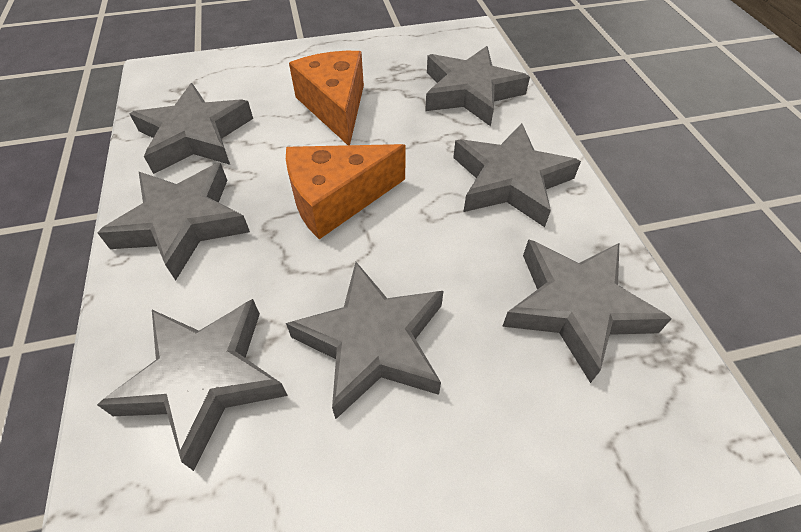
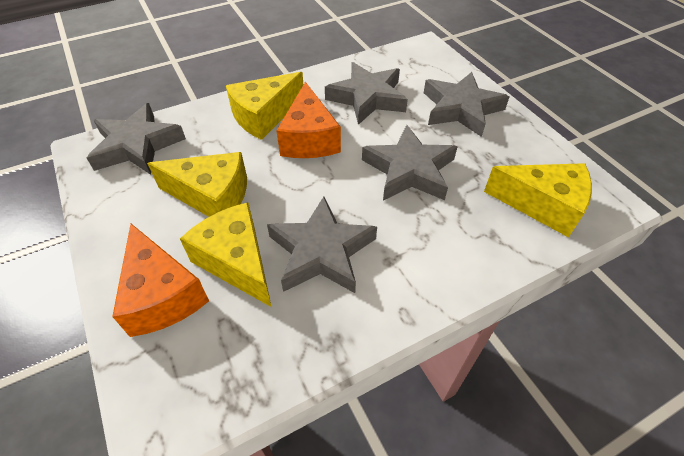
grey star: [97,163,250,281] [97,299,288,471] [130,83,253,174] [286,262,444,419] [425,46,530,126] [453,123,581,227] [502,239,672,383] = 7 -> [87,103,186,175] [267,197,377,293] [325,62,408,125] [362,125,458,201] [424,72,509,137] = 5
yellow cheese: none = 0 -> [147,152,247,217] [180,202,272,307] [226,72,303,140] [484,163,592,237] = 4

